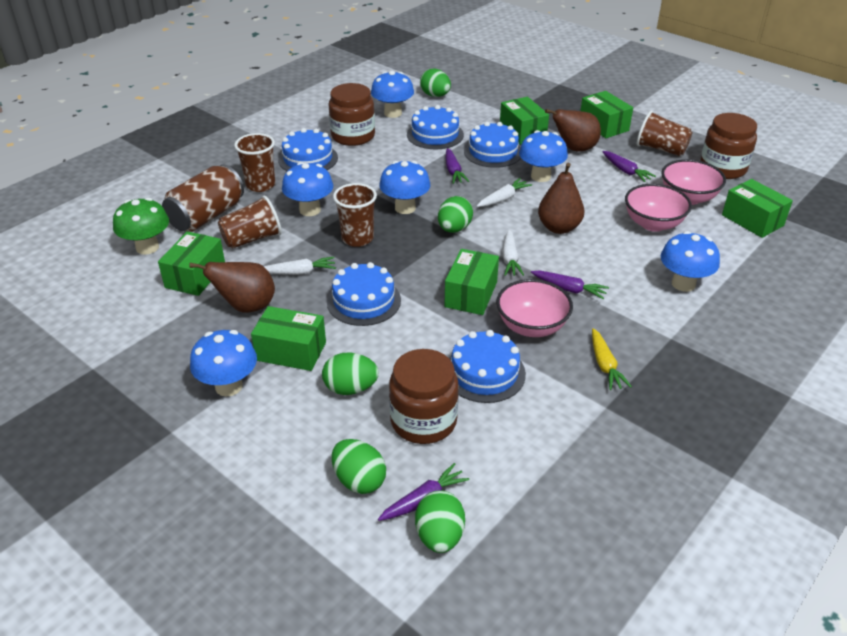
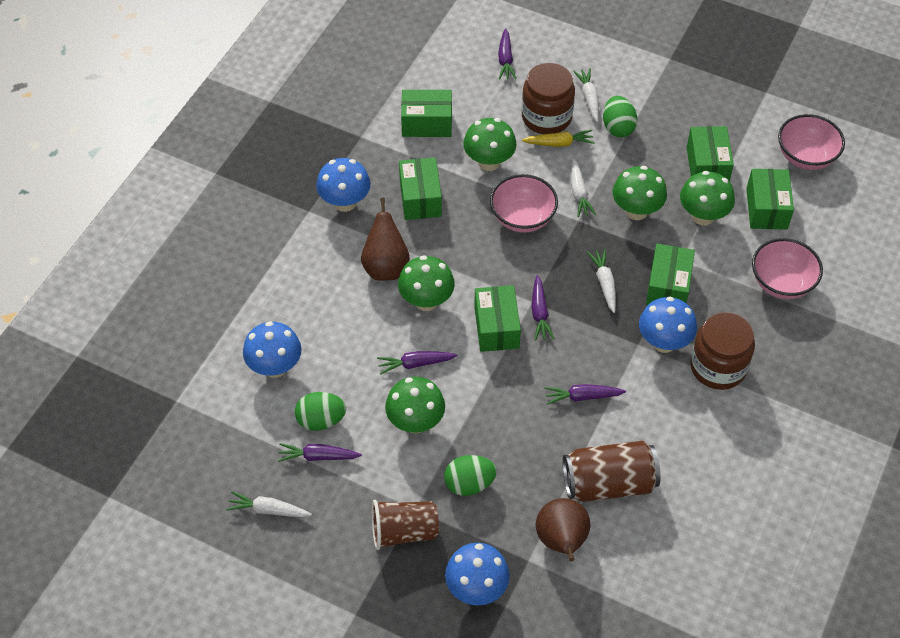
blue cake: [278,128,338,171] [327,262,401,326] [407,105,464,149] [449,330,526,403] [464,122,521,168] = 5 -> none = 0
blue mushroom: [190,330,257,397] [282,162,333,216] [371,71,414,118] [379,161,431,214] [519,130,568,182] [661,231,720,292] = 6 -> [243,321,302,378] [316,158,371,212] [445,543,510,605] [639,297,697,353] = 4
brown cup: [218,195,282,249] [234,133,275,192] [333,183,377,247] [637,111,692,156] = 4 -> [372,500,439,550] = 1
brown jar: [329,83,375,146] [389,349,459,444] [700,113,757,179] = 3 -> [522,63,575,134] [690,312,755,390] = 2
brown pear: [189,262,275,313] [538,163,584,234] [545,109,601,152] = 3 -> [361,198,410,281] [536,498,590,561] = 2
green egg: [322,352,379,395] [332,439,386,494] [415,490,465,553] [420,69,451,97] [438,196,473,233] = 5 -> [295,392,346,431] [444,455,497,496] [603,96,637,137] = 3
green mushroom: [113,198,169,255] = 1 -> [385,377,445,433] [398,255,455,311] [463,118,517,171] [613,166,667,220] [680,171,735,226] = 5
purple carrot: [378,463,470,521] [446,148,469,184] [531,271,609,299] [602,151,656,182] = 4 -> [278,443,362,462] [377,351,458,375] [498,28,517,80] [532,275,555,341] [544,384,626,405] = 5
white carrot: [264,257,336,275] [477,178,532,207] [502,230,524,276] = 3 -> [226,491,312,518] [571,158,596,217] [573,68,599,122] [587,249,616,313] = 4

